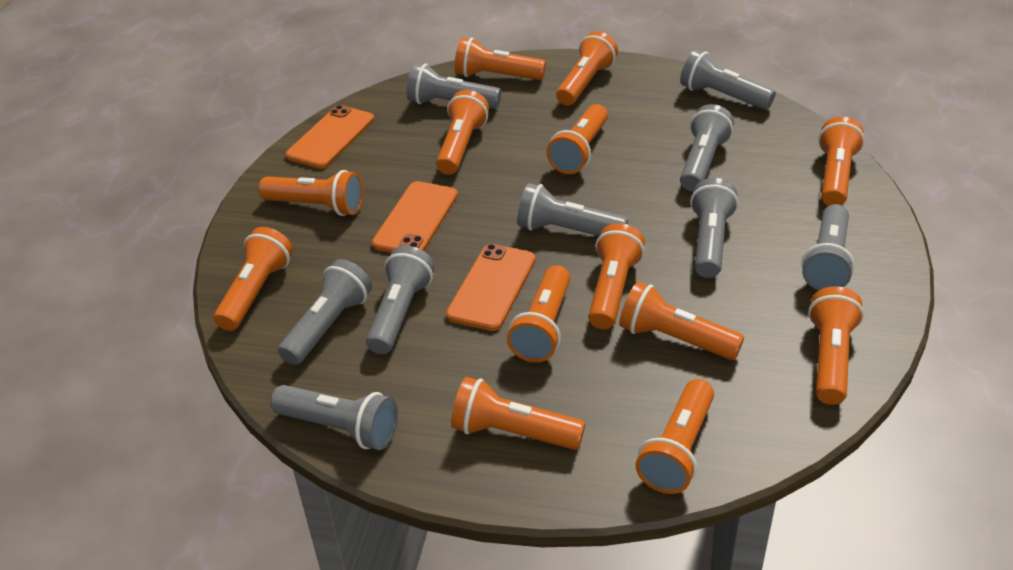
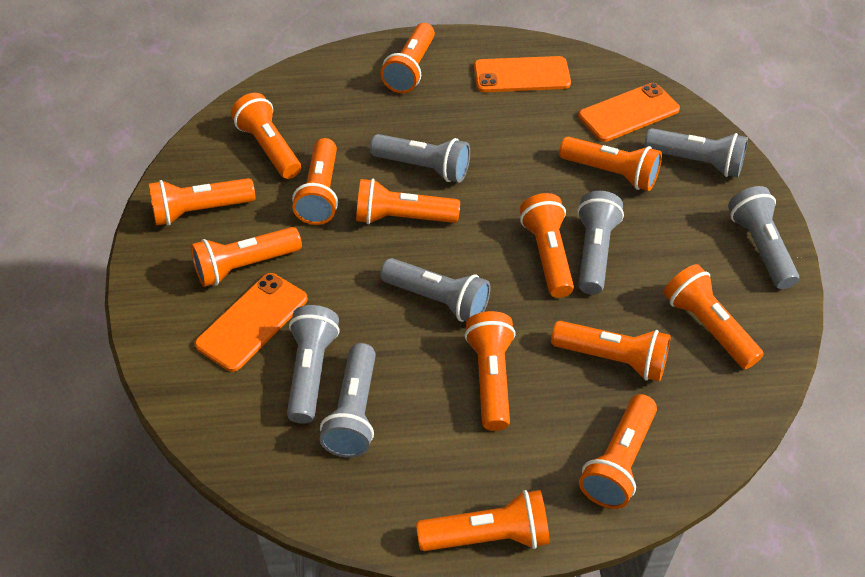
grey flashlight: [270,385,398,450] [278,259,372,365] [366,246,435,354] [407,63,501,109] [517,183,628,236] [680,49,776,110] [680,104,734,191] [690,178,739,278] [802,204,855,290] = 9 -> [287,305,340,424] [320,343,376,457] [370,134,470,183] [380,258,490,322] [577,191,624,295] [644,128,748,177] [728,186,799,289] = 7

